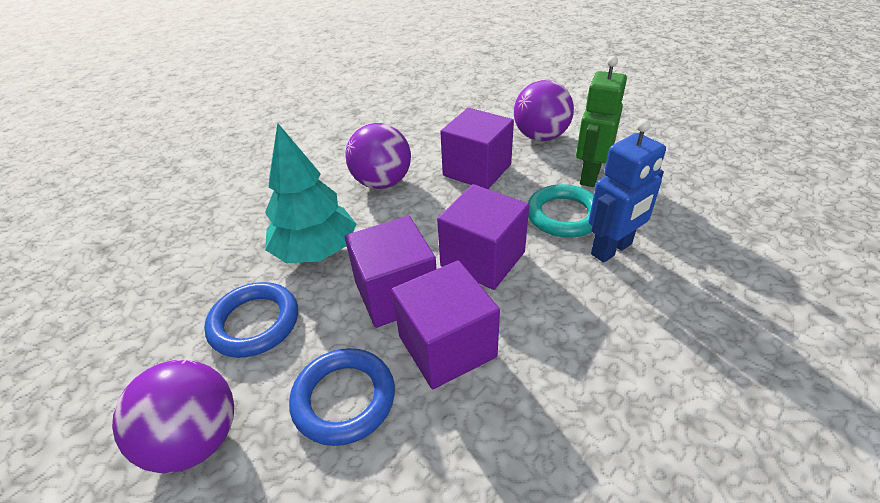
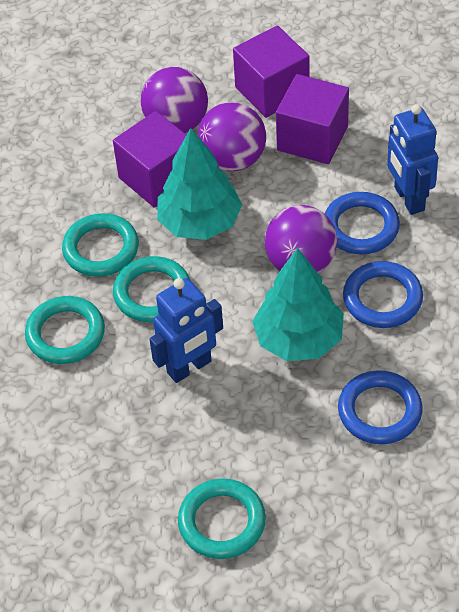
blue ring: [204,282,298,358] [289,348,395,446] = 2 -> [325,192,400,254] [338,370,422,444] [343,261,423,328] = 3
blue robot: [589,119,666,263] = 1 -> [149,278,223,383] [387,104,438,215] = 2
green robot: [576,56,627,187] = 1 -> none = 0
purple cube: [345,216,436,328] [391,260,500,389] [437,184,529,290] [440,108,514,189] = 4 -> [113,111,186,208] [233,25,310,118] [276,74,349,164] = 3
turquoise ring: [528,184,594,238] = 1 -> [25,296,105,364] [62,213,139,277] [113,256,190,322] [178,478,266,559] = 4
turquoise tree: [265,123,356,263] = 1 -> [157,128,242,240] [252,248,344,361] = 2

